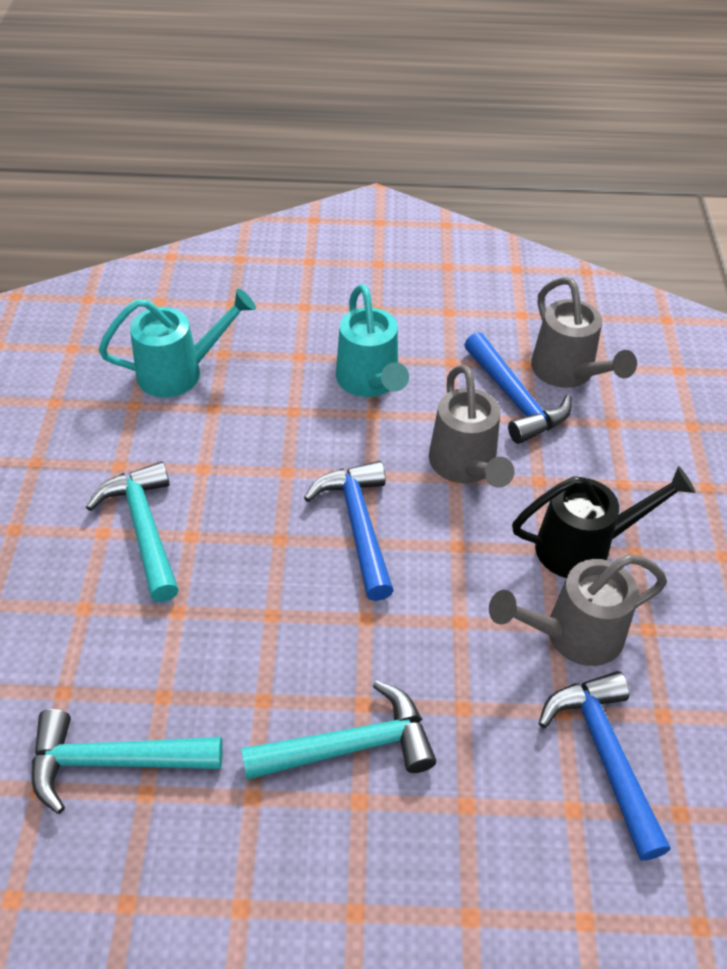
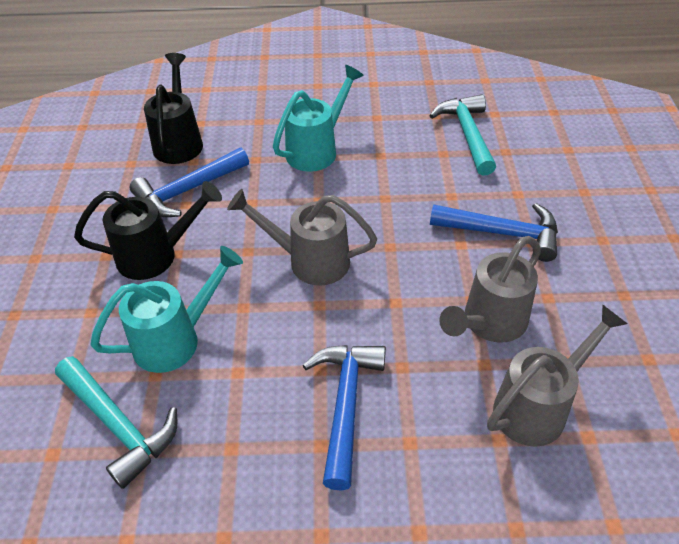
black watering can: [512,466,696,578] = 1 -> [74,181,222,280] [144,53,203,164] = 2
turquoise hammer: [32,709,223,814] [86,461,179,602] [241,680,436,780] = 3 -> [55,356,177,489] [429,94,496,176] = 2

